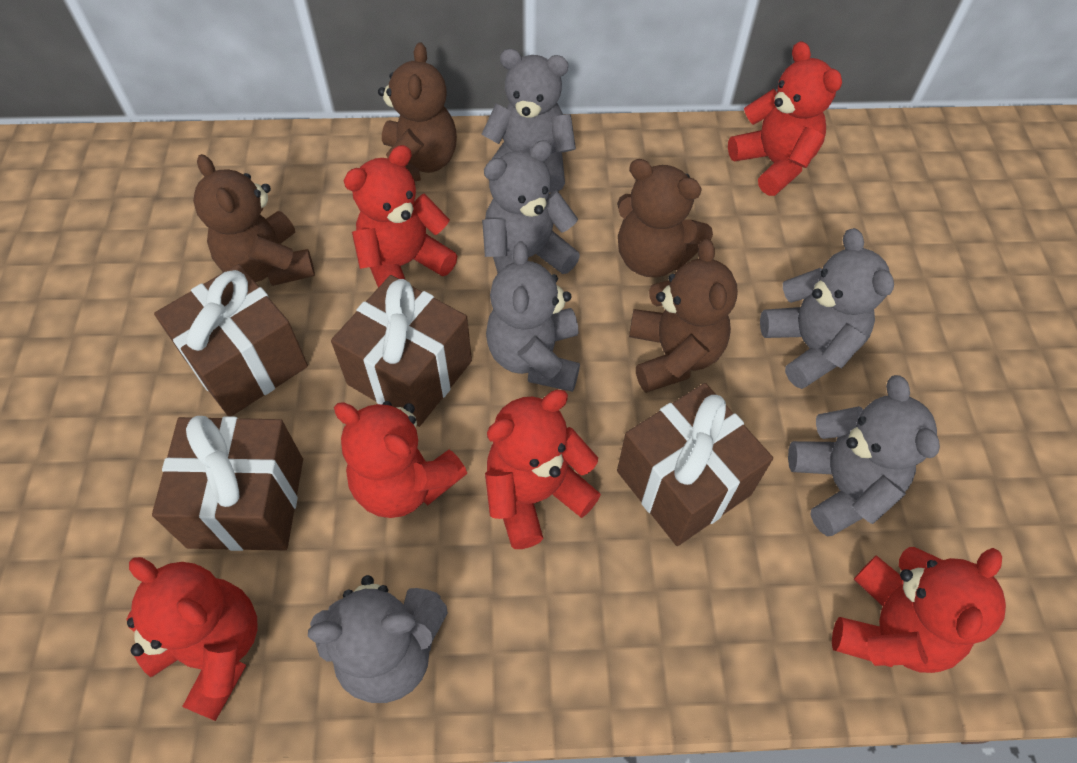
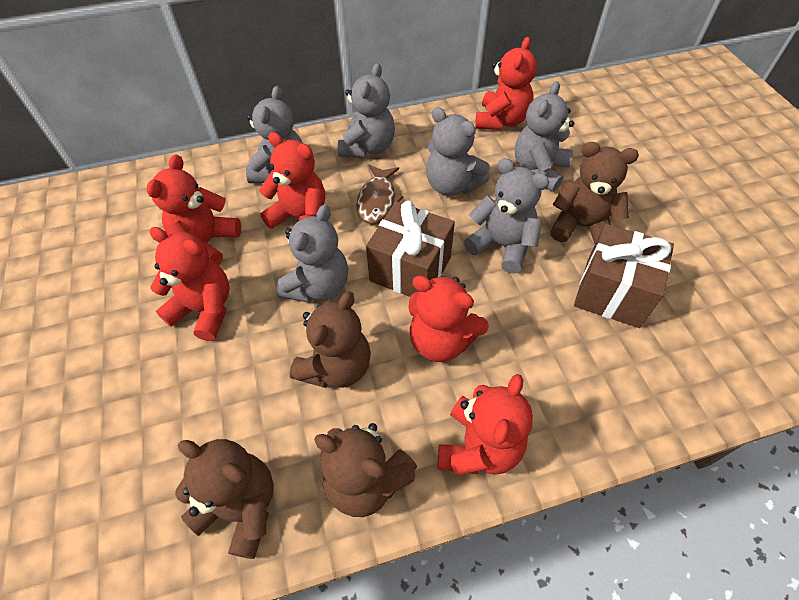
brown fish: none = 0 -> [357,165,404,224] = 1
brown gift: [152,416,303,551] [154,264,308,417] [331,275,472,427] [617,383,773,546] = 4 -> [366,200,455,297] [574,224,674,328] = 2

